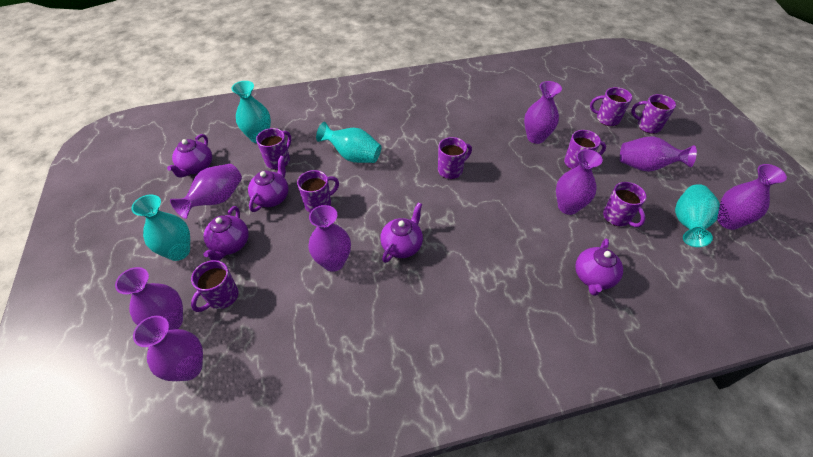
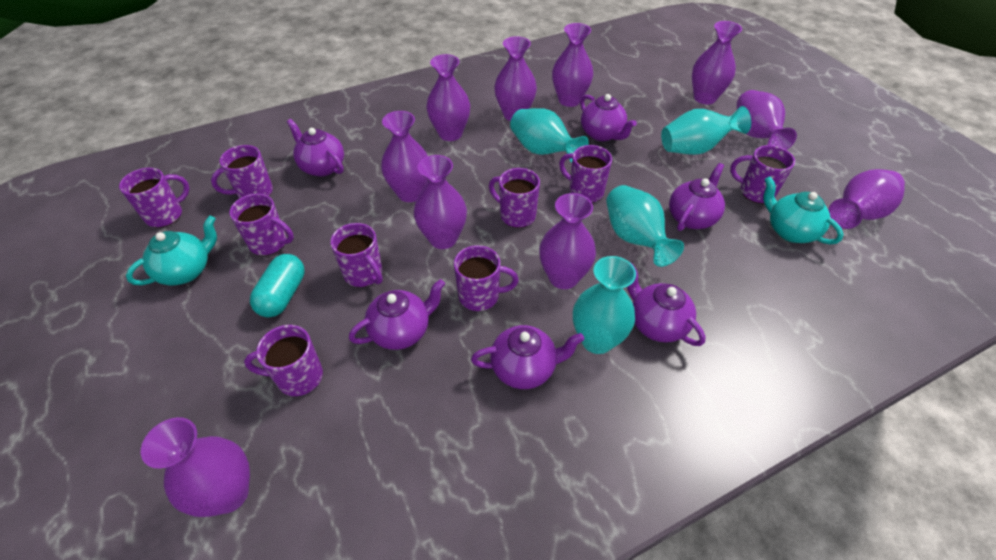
purple mug: [191,260,238,312] [256,128,291,170] [297,170,339,212] [438,137,472,179] [564,130,606,169] [590,87,632,126] [603,182,646,227] [631,94,676,134] = 8 -> [119,168,190,228] [211,145,273,199] [229,194,294,256] [244,325,323,396] [330,223,383,287] [454,245,519,311] [489,168,540,228] [559,145,612,203] [730,145,795,203] = 9
purple teapot: [167,134,212,177] [203,206,249,261] [248,155,288,212] [380,202,423,263] [575,238,623,296] = 5 -> [287,119,344,177] [349,279,445,350] [471,325,584,389] [580,94,637,141] [627,263,706,346] [669,163,725,231] = 6
purple vase: [115,267,183,330] [133,316,203,381] [170,164,242,219] [309,205,351,272] [524,81,562,144] [556,149,603,215] [620,136,697,172] [717,164,787,230] = 8 -> [141,417,250,517] [381,111,428,202] [414,155,467,249] [426,54,470,141] [494,36,537,121] [539,193,596,289] [552,23,593,107] [692,21,742,104] [737,90,797,150] [828,169,905,229] = 10
turquoise capsule: none = 0 -> [250,254,305,318] = 1
turquoise teapot: none = 0 -> [126,216,217,285] [763,176,844,244] = 2

